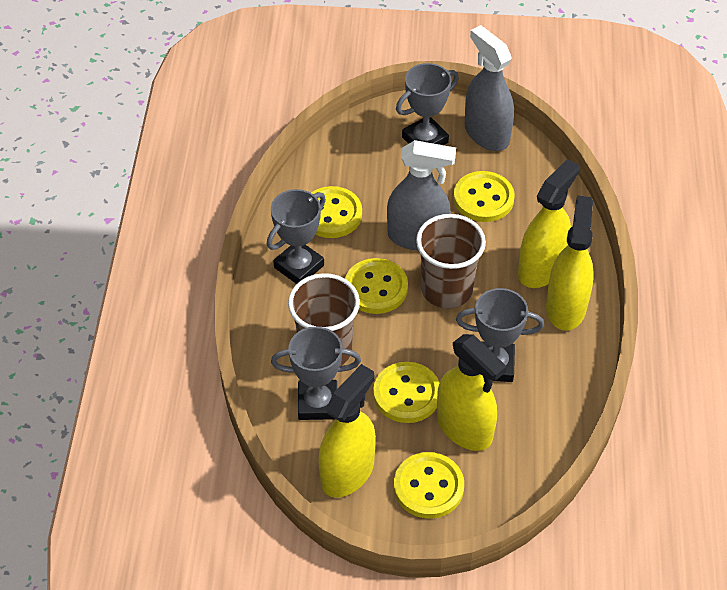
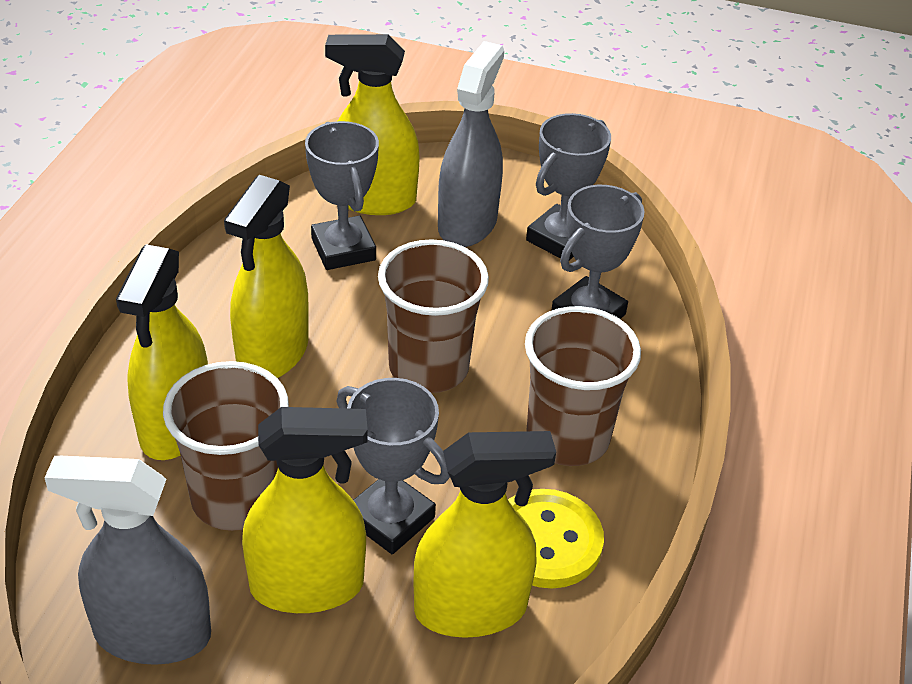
brown cup: [288,273,360,366] [416,214,486,309] = 2 -> [163,361,289,531] [378,239,489,393] [525,306,641,466] = 3
yellow button: [311,186,362,238] [345,258,408,314] [373,362,439,423] [394,452,464,519] [454,171,515,222] = 5 -> [508,489,604,588] = 1
yellow spray bottle: [318,364,376,498] [437,334,507,451] [518,159,580,288] [546,195,594,331] = 4 -> [116,244,208,460] [224,175,309,378] [242,407,368,613] [325,34,420,215] [413,431,556,638] = 5

